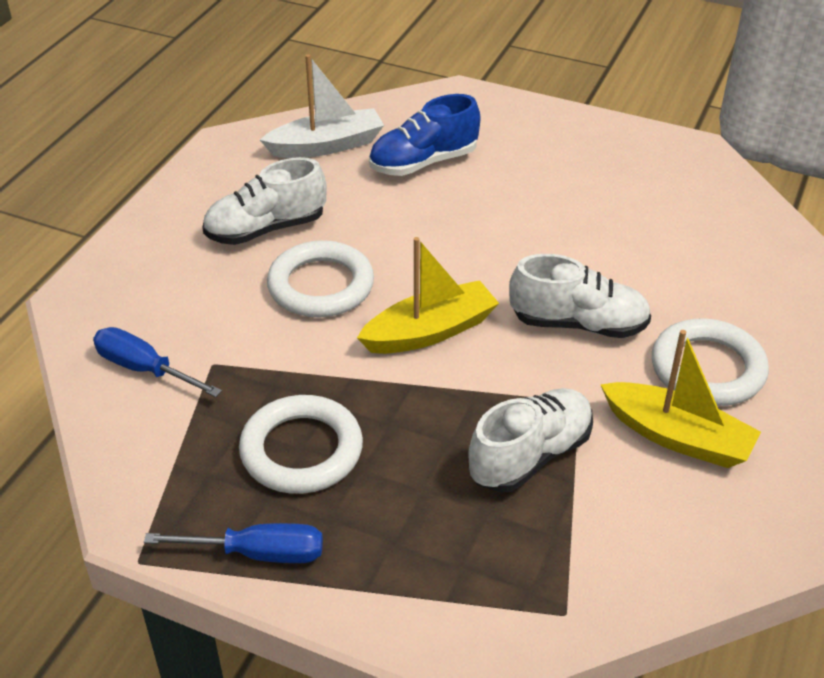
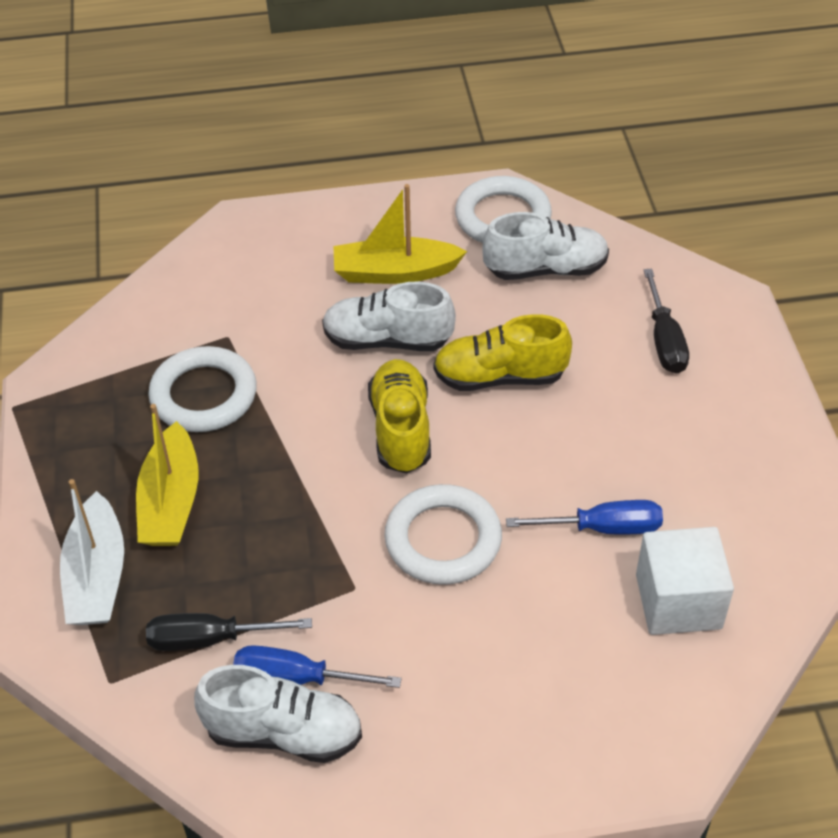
black screwdriver: none = 0 -> [146,613,312,651] [644,269,689,374] = 2
blue shoe: [369,94,480,176] = 1 -> none = 0
white cube: none = 0 -> [636,527,734,635] = 1
yellow shoe: none = 0 -> [368,359,431,473] [433,314,572,391] = 2

